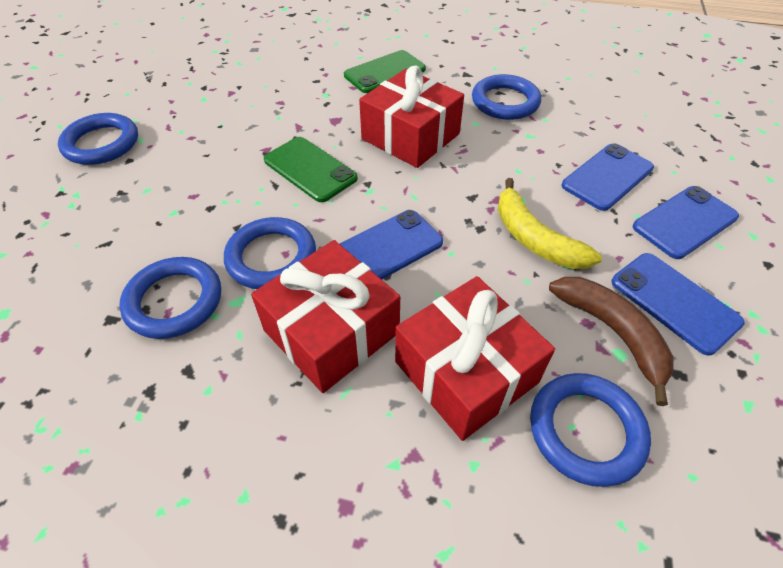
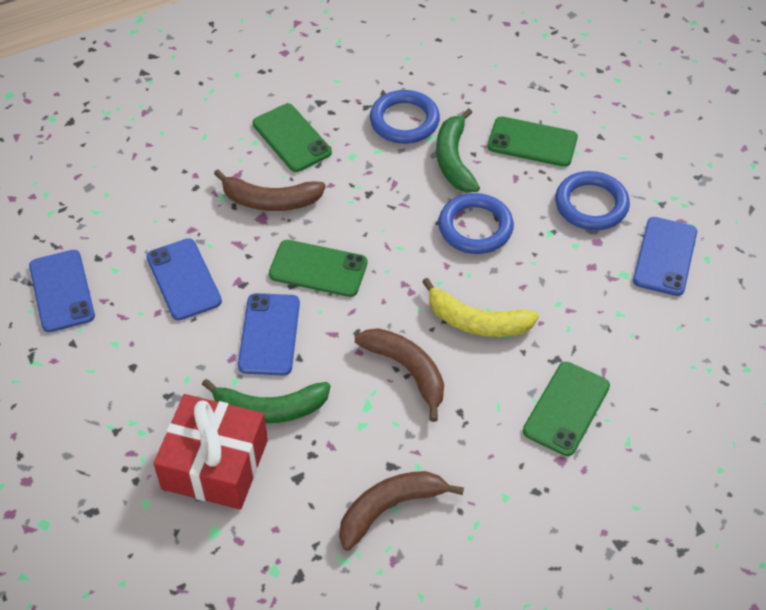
blue ring: [58,113,138,165] [119,257,221,339] [224,217,316,289] [472,74,541,120] [530,373,651,487] = 5 -> [370,90,440,144] [438,193,514,254] [555,171,630,230] = 3
brown banana: [549,277,673,406] = 1 -> [214,169,326,211] [339,471,464,551] [355,328,444,422] = 3
green banana: none = 0 -> [202,379,331,423] [436,108,480,192] = 2
green phone: [264,137,358,202] [344,50,426,93] = 2 -> [253,104,332,172] [269,240,367,297] [487,116,578,167] [523,362,610,456] = 4
red gift: [251,240,400,393] [359,66,464,168] [395,276,555,441] = 3 -> [153,394,268,510] = 1

